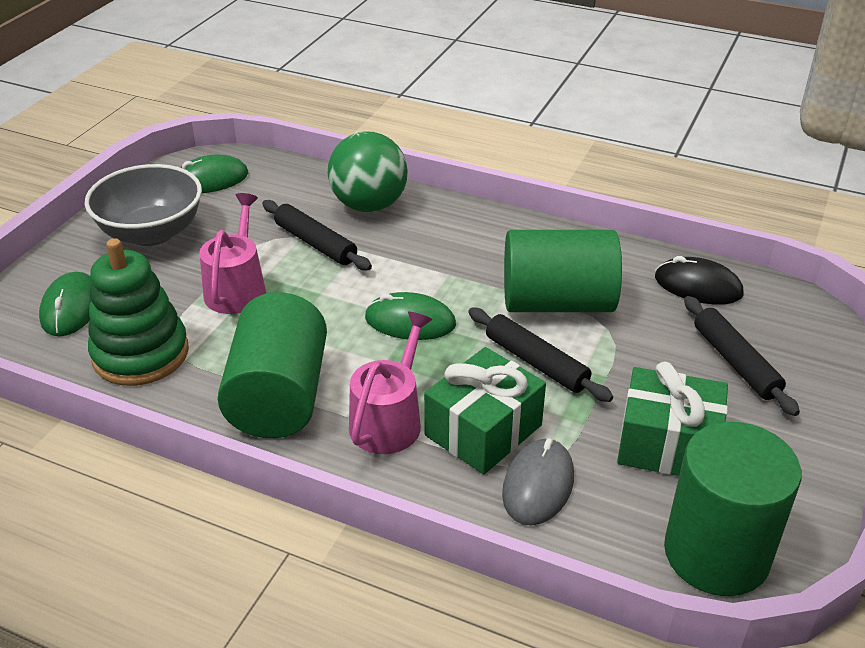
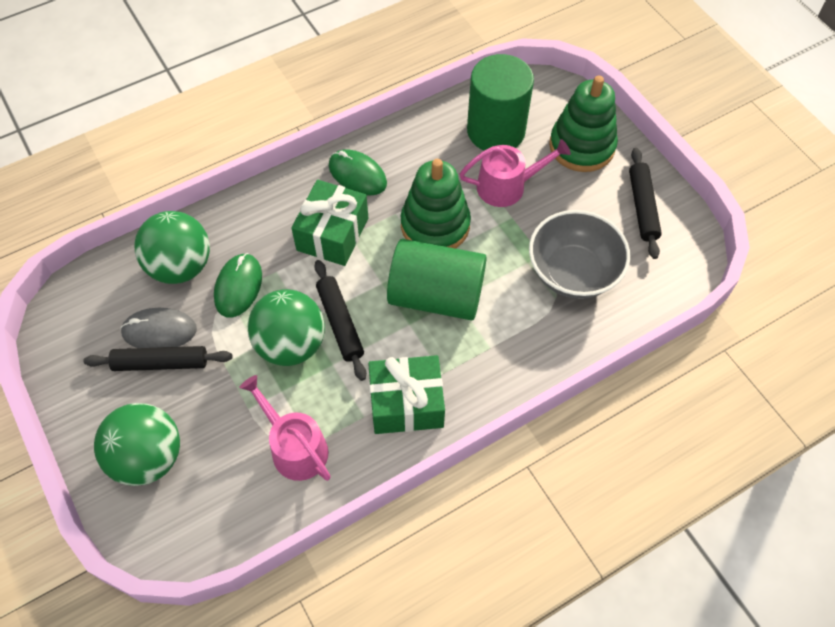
black mouse: [655,256,744,305] = 1 -> none = 0
green ball: [328,131,408,212] = 1 -> [94,403,180,486] [134,211,210,284] [247,289,325,366] = 3
green cylinder: [217,292,327,438] [504,230,622,312] [664,422,802,596] = 3 -> [387,239,487,320] [467,54,534,151] = 2
green mouse: [39,272,92,337] [180,155,248,193] [365,292,456,340] = 3 -> [214,253,262,317] [329,150,387,195] = 2
green stacking toy: [88,238,189,386] = 1 -> [401,159,471,249] [549,76,618,172] = 2

